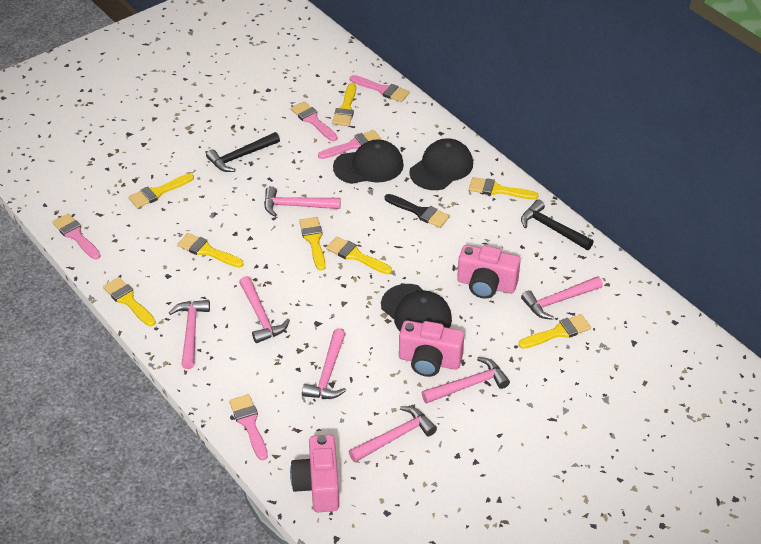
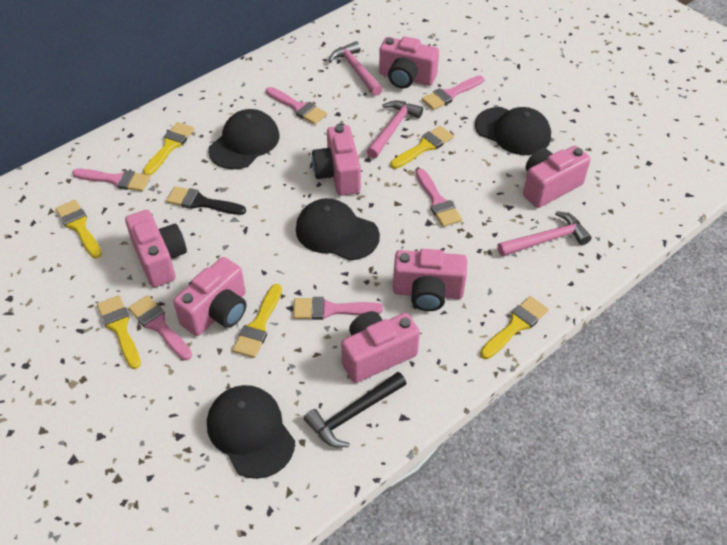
black cap: [333,140,404,184] [381,284,452,331] [409,138,473,190] = 3 -> [207,385,295,479] [208,109,280,169] [296,198,380,260] [475,107,551,155] = 4
black hammer: [206,132,280,172] [521,199,594,250] = 2 -> [304,372,406,447] = 1
pink brush: [52,214,100,259] [229,394,268,461] [291,101,337,141] [318,130,382,159] [350,75,410,102] = 5 -> [72,169,150,192] [128,295,192,360] [266,87,327,125] [293,297,383,320] [416,169,462,227] [422,75,484,110] = 6
pink camera: [290,435,339,512] [399,320,464,377] [457,245,521,299] = 3 -> [125,210,187,287] [173,257,246,336] [312,125,361,196] [341,311,420,383] [379,36,439,88] [393,249,467,311] [523,146,591,208] = 7
pink hammer: [169,300,210,369] [239,276,290,343] [264,186,341,217] [302,329,346,399] [349,406,437,462] [422,357,510,404] [521,276,603,320] = 7 -> [329,41,383,96] [367,101,423,158] [497,211,592,257] = 3
yellow brush: [103,277,156,326] [128,173,194,208] [177,233,244,268] [299,217,326,271] [326,237,392,275] [332,83,356,126] [469,177,539,200] [518,314,591,349] = 8 -> [55,200,102,259] [97,295,141,369] [143,122,194,176] [232,284,282,358] [390,126,454,169] [480,296,549,359] = 6

